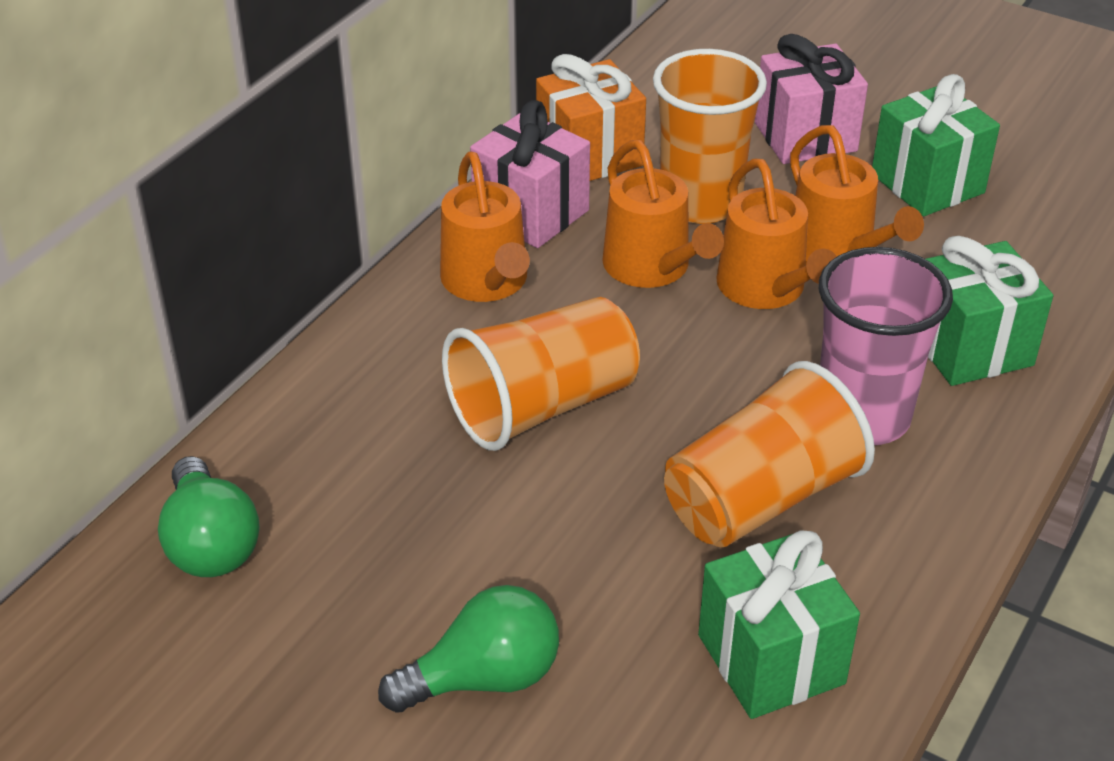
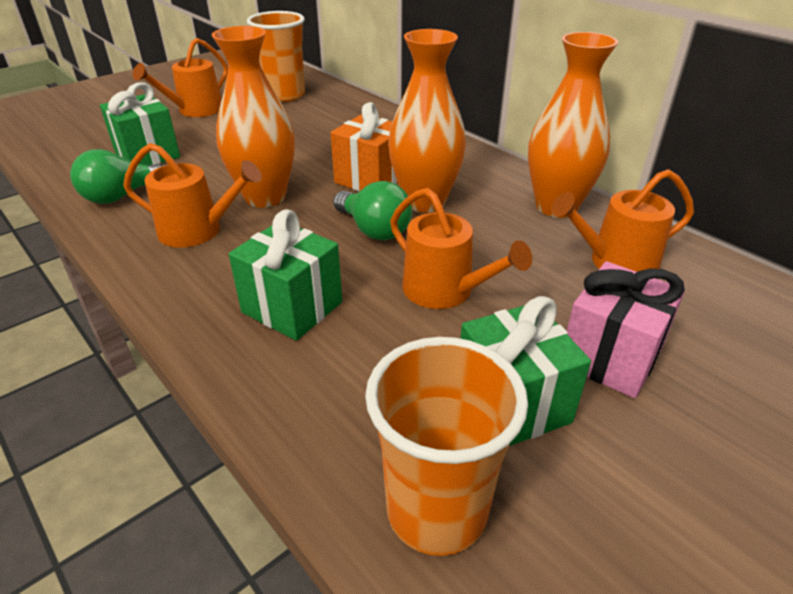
orange cup: [442,297,640,451] [653,49,767,224] [664,361,875,548] = 3 -> [247,11,305,102] [365,337,528,556] = 2
orange vase: none = 0 -> [212,26,295,208] [388,29,466,213] [528,32,618,218] = 3
pink cup: [819,247,953,445] = 1 -> none = 0
pink gift: [470,100,590,248] [755,34,868,164] = 2 -> [567,261,685,398] = 1

